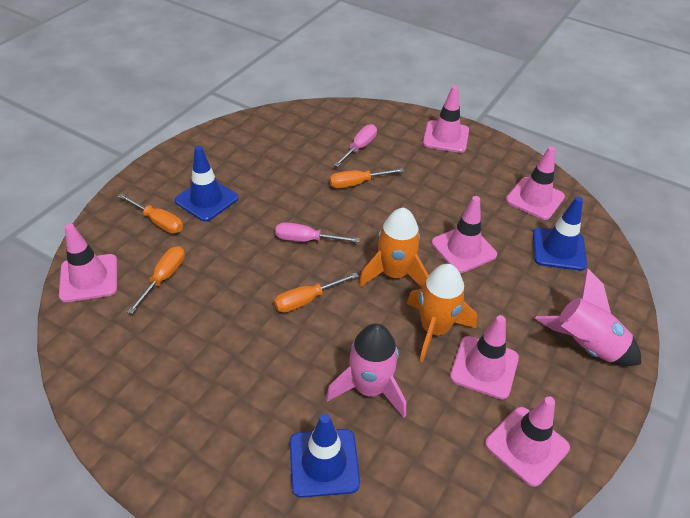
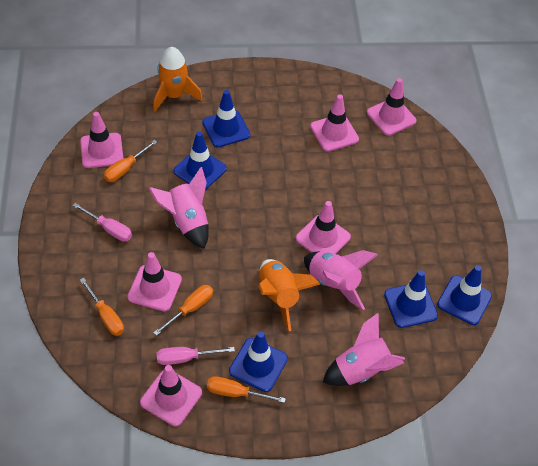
blue traffic cone: [175,146,238,222] [290,414,360,498] [533,197,587,271] = 3 -> [173,132,227,190] [202,90,250,147] [229,331,288,392] [384,270,438,328] [437,265,492,325] = 5
pink rocket: [326,323,406,418] [535,268,641,366] = 2 -> [149,167,209,249] [304,250,378,310] [323,312,405,386] = 3

